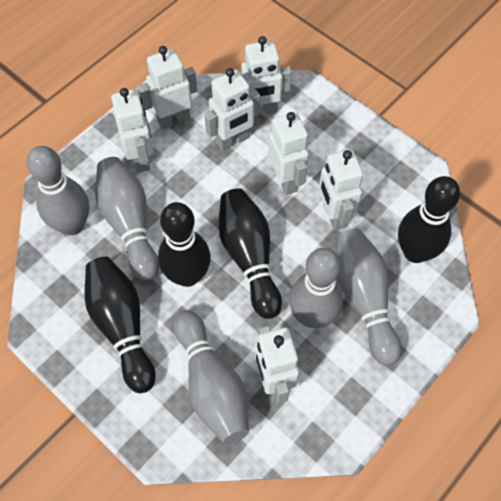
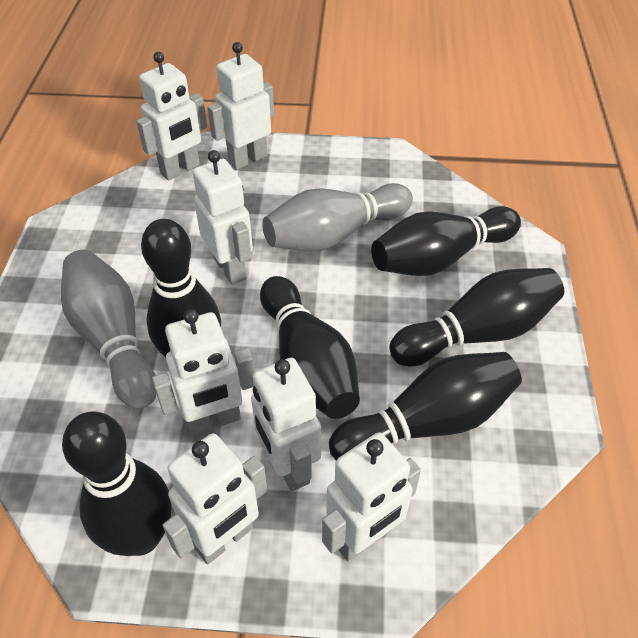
black bowling pin: [85,257,156,393] [158,202,211,287] [219,188,282,319] [398,176,460,263] = 4 -> [62,411,171,556] [141,219,221,357] [260,276,360,419] [329,352,522,460] [371,206,521,276] [389,268,564,367] = 6
grey bowling pin: [27,146,89,235] [95,157,159,281] [173,310,249,444] [289,248,343,328] [336,229,402,366] = 5 -> [61,250,157,409] [262,183,413,251] = 2

